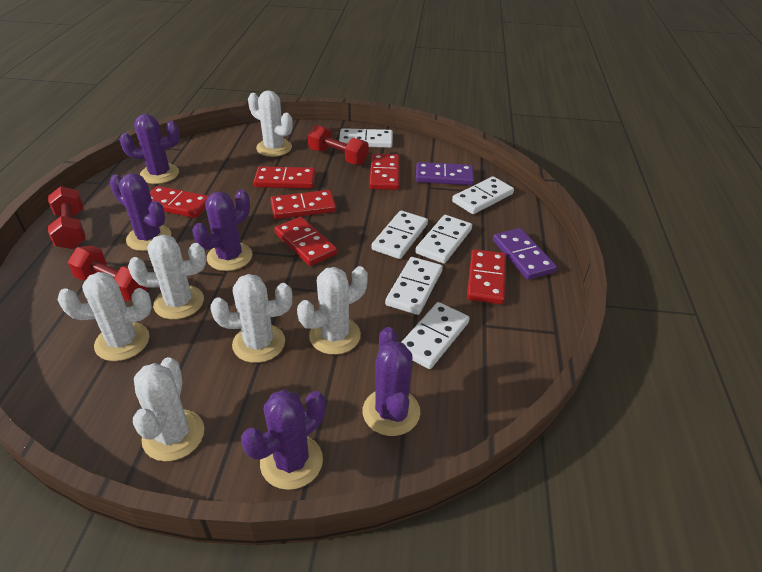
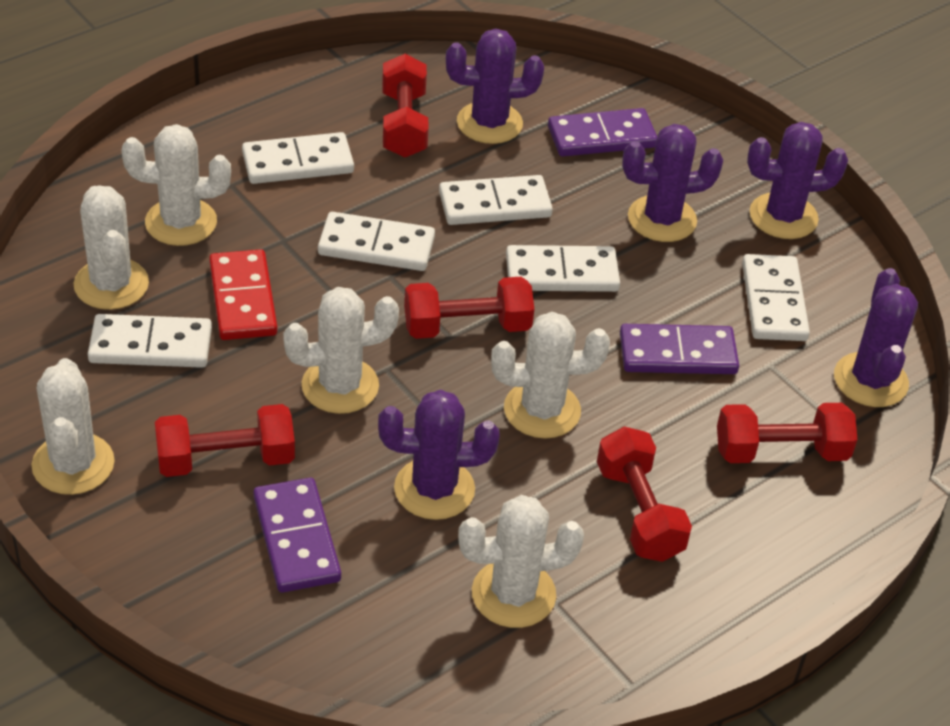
purple domino: [416,162,474,185] [493,228,557,280] = 2 -> [253,478,341,593] [548,108,657,157] [620,324,739,374] = 3
red domino: [150,186,209,218] [254,166,316,188] [270,190,336,219] [274,217,337,266] [370,154,399,190] [467,249,506,304] = 6 -> [209,249,278,340] = 1
red dumbbell: [48,186,85,249] [68,246,149,301] [308,125,368,165] = 3 -> [155,404,295,477] [382,54,429,157] [404,277,534,339] [597,426,692,562] [717,403,857,463] = 5

